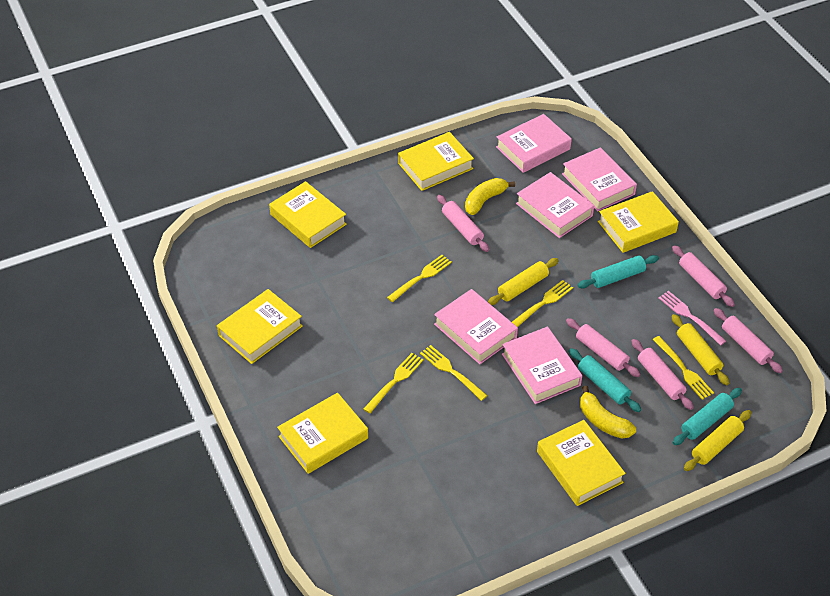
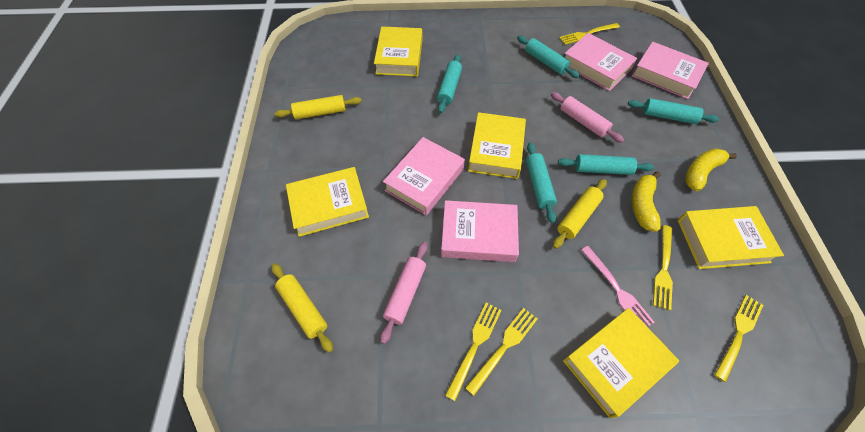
pink book: [434,289,518,364] [496,114,572,173] [502,326,582,404] [516,172,594,238] [562,147,637,212] = 5 -> [383,137,465,215] [441,200,519,262] [565,33,637,91] [632,42,709,99] = 4
pink rolling pin: [437,195,489,252] [566,318,640,377] [631,339,694,410] [672,245,735,307] [713,308,783,373] = 5 -> [380,242,428,344] [551,92,624,143] = 2
turquoise rolling pin: [569,348,641,412] [578,255,659,288] [673,388,742,445] = 3 -> [437,54,462,113] [517,36,580,78] [526,142,557,223] [558,154,654,175] [628,98,719,124] = 5
yellow book: [217,289,303,364] [269,181,347,248] [277,393,368,474] [398,132,474,191] [537,420,626,506] [598,191,679,253] = 6 -> [286,167,369,237] [374,27,423,76] [468,112,526,179] [563,308,679,418] [678,206,784,269] = 5

